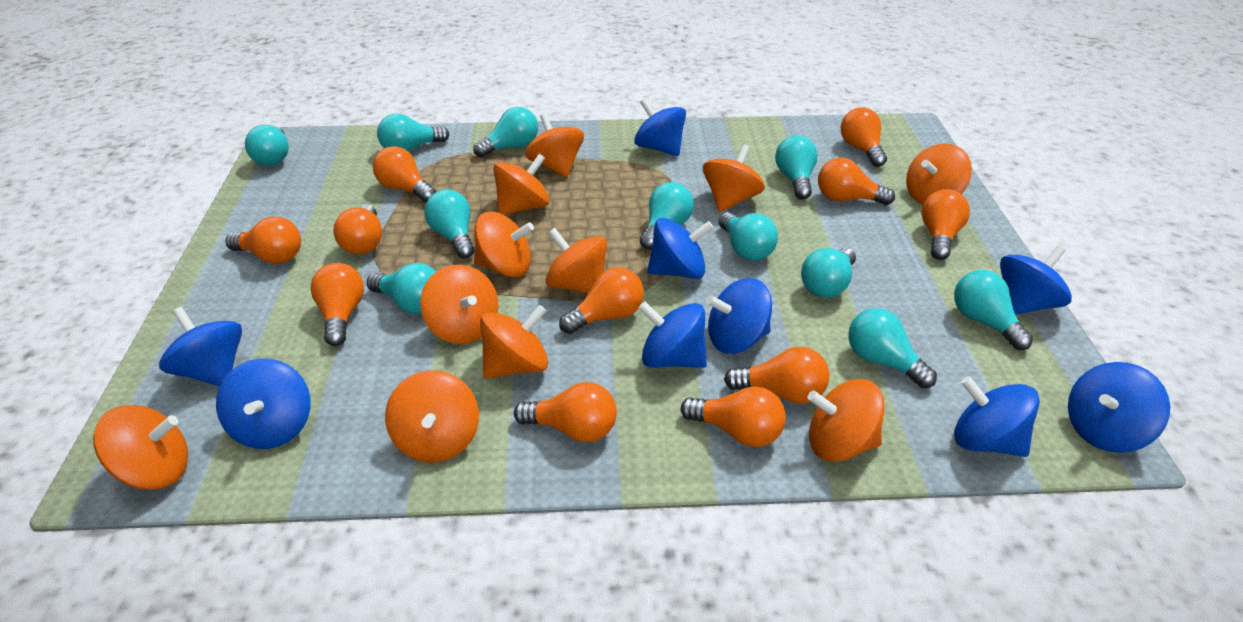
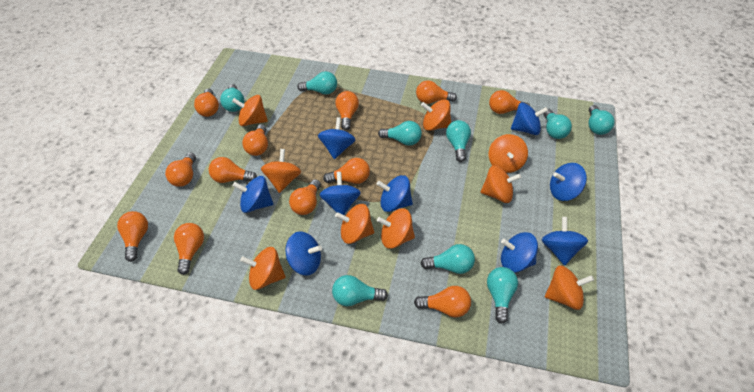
orange light bulb: [226,217,301,264] [310,263,364,346] [333,204,382,254] [373,146,436,202] [514,382,617,442] [559,267,644,334] [681,386,786,447] [724,347,829,404] [818,158,895,205] [841,107,887,167] [921,189,970,260] = 11 -> [117,211,148,262] [165,153,196,187] [174,223,204,275] [194,89,219,117] [209,157,257,183] [242,124,268,156] [289,179,321,215] [323,158,370,184] [335,91,359,130] [414,286,471,318] [416,80,457,104] [489,90,530,114] = 12
orange spinning top: [93,405,188,490] [385,370,479,462] [420,265,498,344] [474,212,534,277] [480,305,548,379] [493,154,549,215] [525,113,584,177] [546,228,607,293] [703,144,765,212] [807,379,885,462] [906,144,972,205] = 11 -> [232,95,268,126] [240,247,286,290] [261,149,301,193] [335,204,374,244] [377,208,415,249] [421,99,451,131] [480,165,522,203] [489,134,528,173] [545,265,594,310] = 9
turquoise light bulb: [245,125,289,166] [367,263,436,314] [377,114,449,152] [424,189,475,259] [473,107,538,157] [640,182,694,250] [719,212,778,261] [775,135,818,200] [801,248,856,298] [848,308,937,388] [954,270,1033,350] = 11 -> [220,84,244,112] [297,71,337,95] [332,275,388,306] [378,121,422,146] [421,244,475,274] [446,120,471,162] [487,267,518,324] [543,109,572,139] [588,105,615,135] = 9

